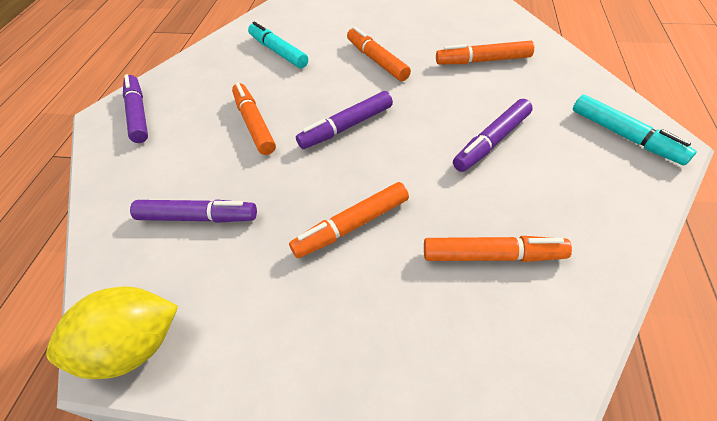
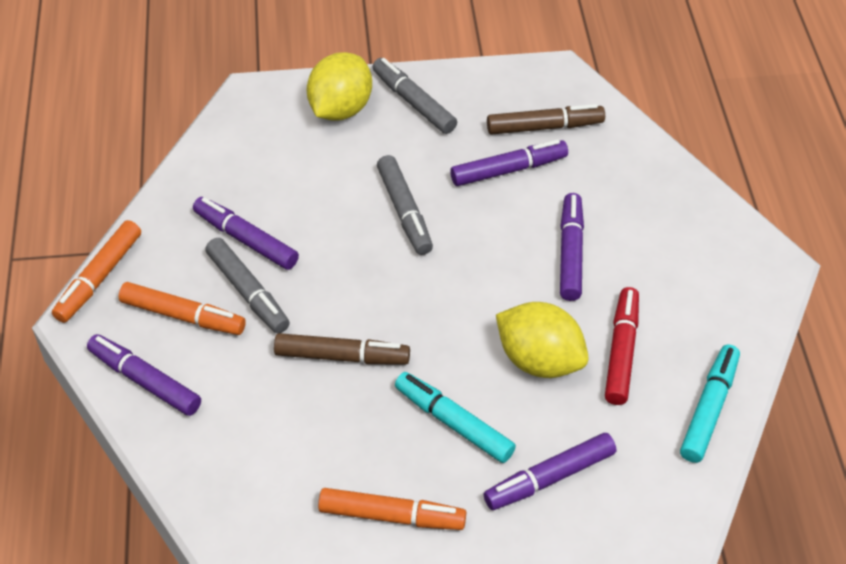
brown marker: none = 0 -> [274,333,410,364] [487,104,605,135] = 2
grey marker: none = 0 -> [205,238,290,334] [372,58,457,134] [377,155,433,255] = 3
orange marker: [232,82,276,155] [289,182,409,258] [347,27,411,81] [424,236,572,262] [436,41,534,64] = 5 -> [52,220,141,323] [118,282,246,335] [318,488,466,530] = 3
purple marker: [123,74,148,143] [130,199,257,223] [296,91,393,149] [453,99,533,172] = 4 -> [87,334,201,416] [193,197,299,270] [450,140,568,186] [484,433,616,510] [560,193,584,301] = 5
red marker: none = 0 -> [605,287,639,405] = 1
yellow lemon: [46,286,178,379] = 1 -> [307,52,372,121] [496,302,589,378] = 2

